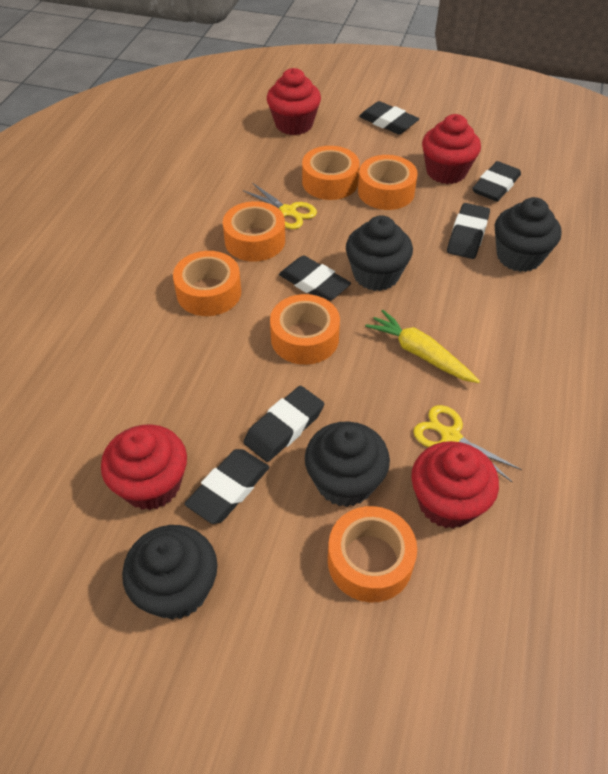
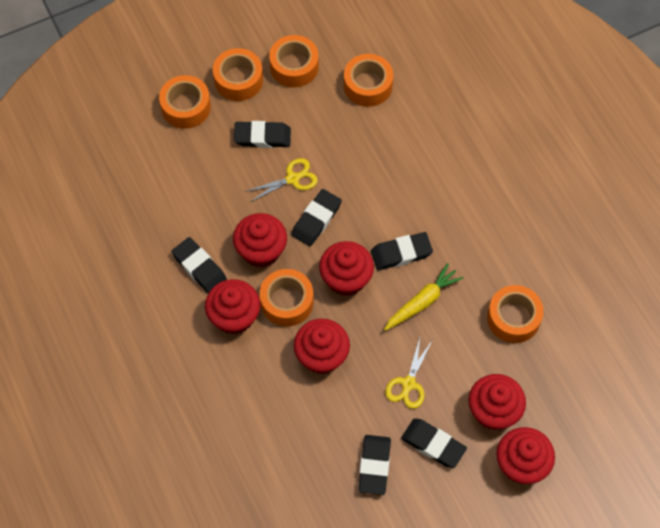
black cupcake: [122,525,218,620] [305,421,390,507] [346,215,413,291] [495,197,561,272] = 4 -> none = 0
red cupcake: [101,424,187,510] [267,68,321,135] [411,441,499,529] [422,114,481,184] = 4 -> [205,279,260,335] [233,213,287,268] [294,319,350,374] [319,241,374,296] [469,374,526,430] [496,427,555,484] = 6

